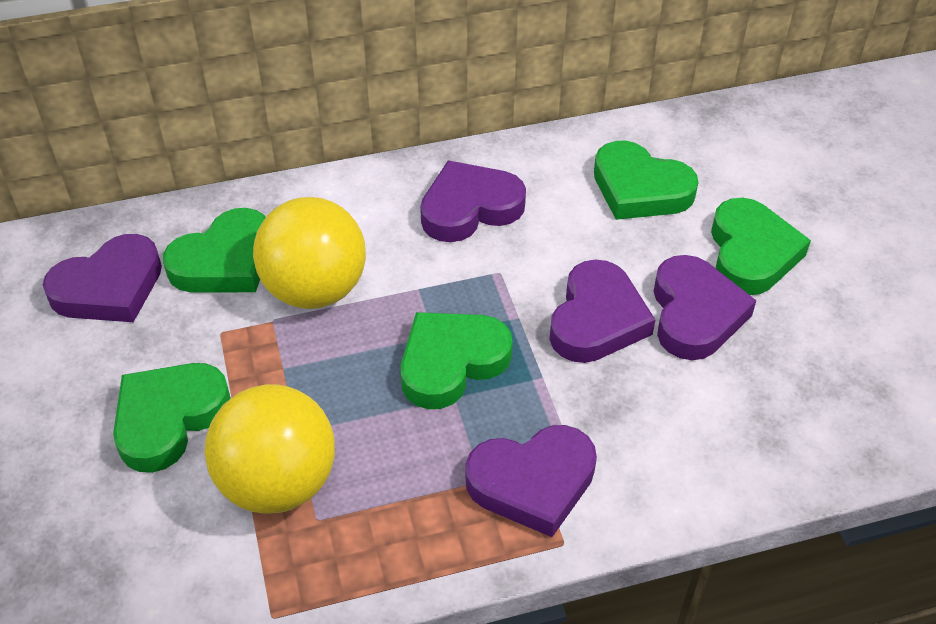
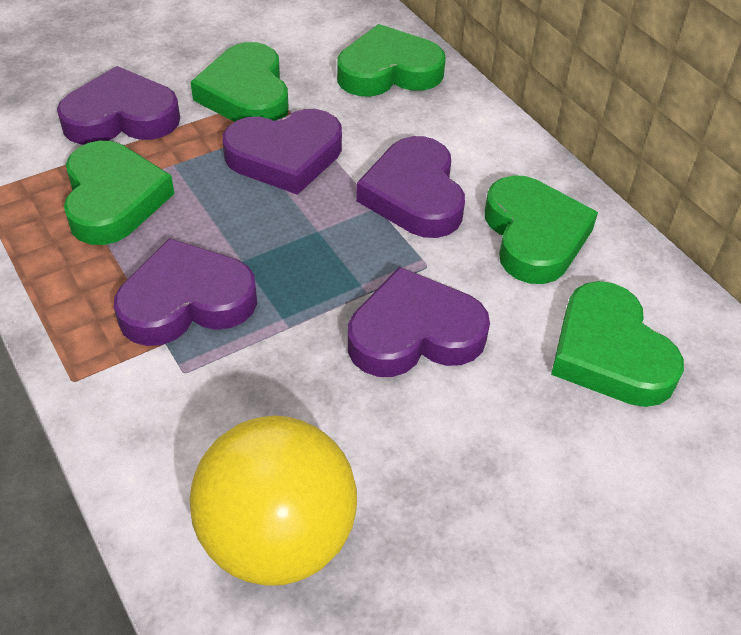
yellow ball: [204,384,335,514] [253,197,366,309] = 2 -> [189,416,357,585] = 1

